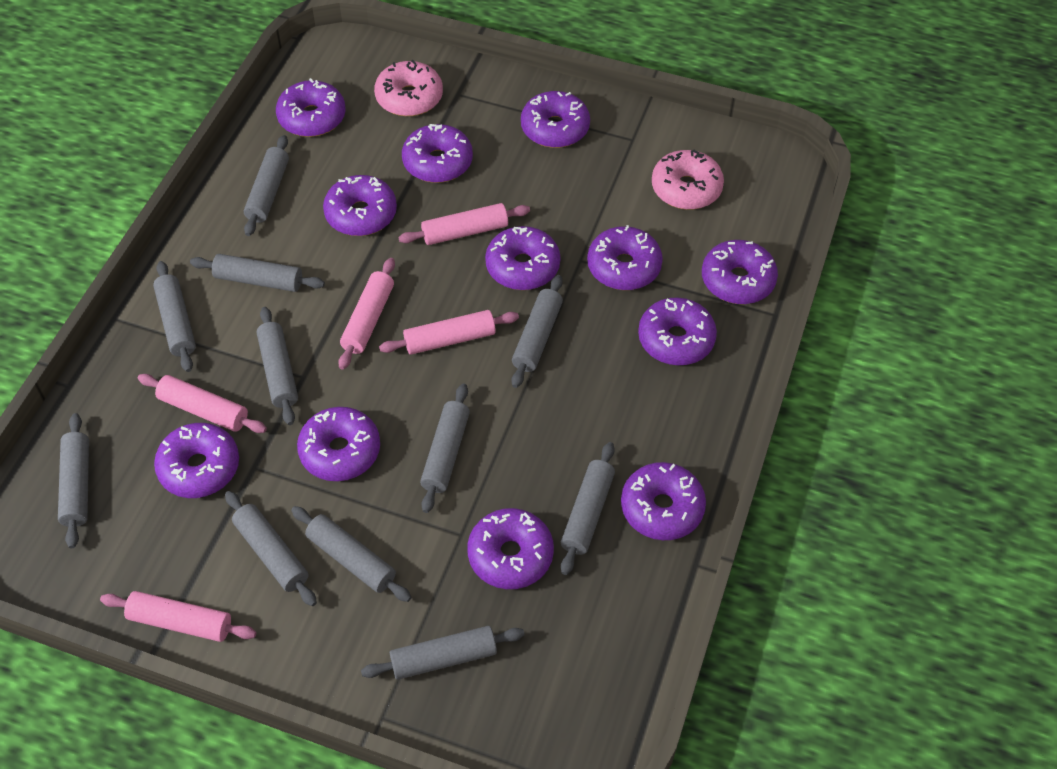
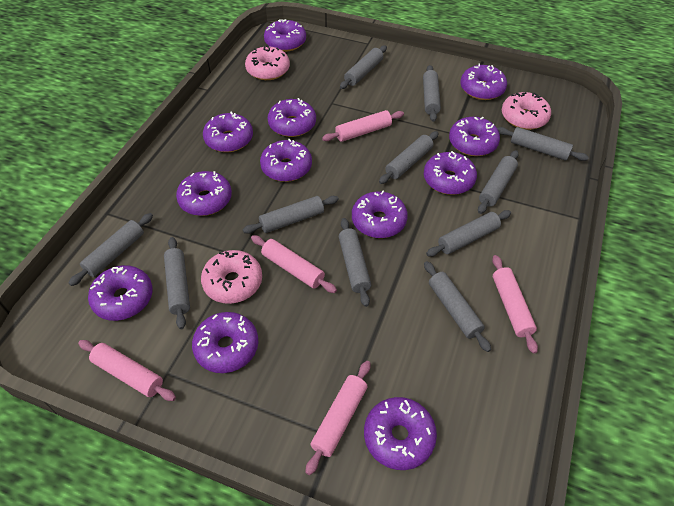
pink donut: [374,60,443,116] [652,150,724,210] = 2 -> [201,250,262,304] [245,45,290,80] [502,92,551,130] = 3

